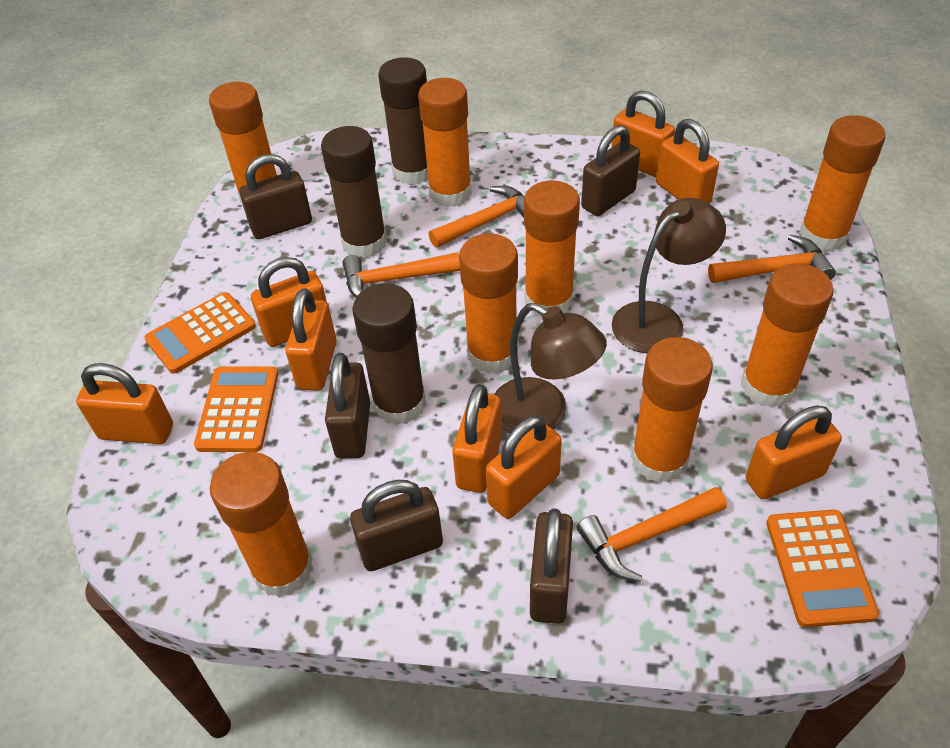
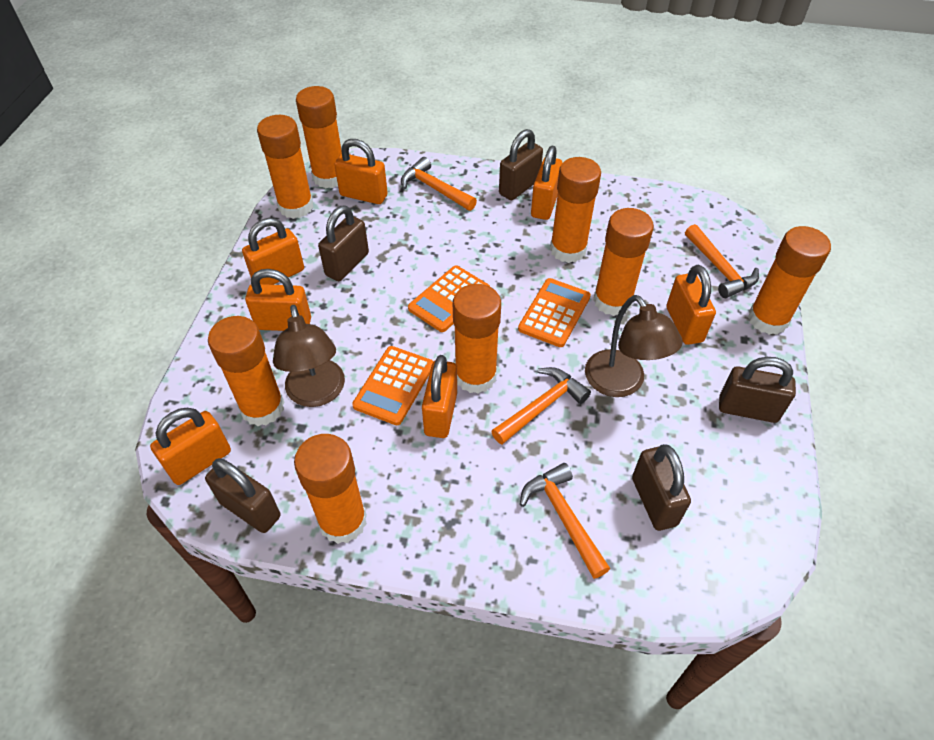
brown glue stick: [321,126,387,258] [352,283,426,425] [378,57,428,185] = 3 -> none = 0
orange padlock: [76,363,173,444] [251,257,327,347] [286,288,337,391] [452,384,502,493] [486,415,562,519] [611,90,675,177] [656,119,719,204] [746,405,842,499] = 8 -> [150,408,231,485] [242,218,304,285] [245,269,311,331] [334,139,388,204] [422,355,457,438] [531,146,563,220] [667,265,716,345] = 7

